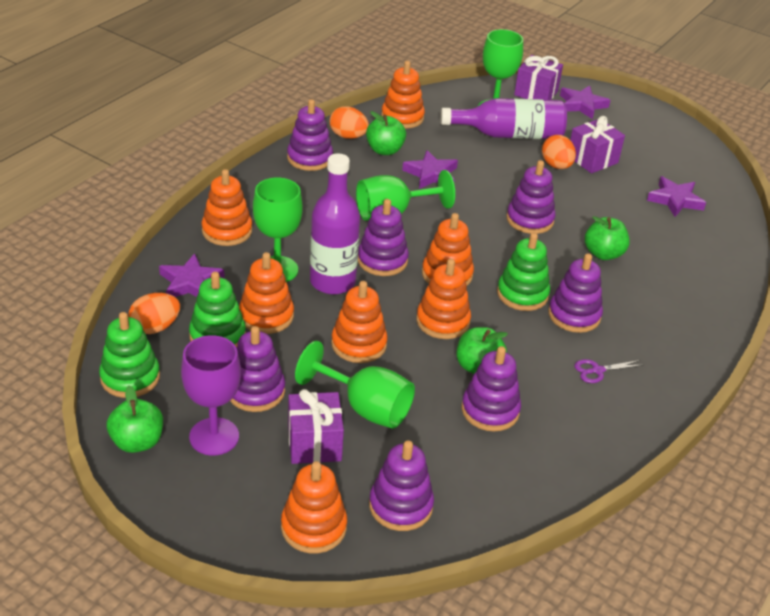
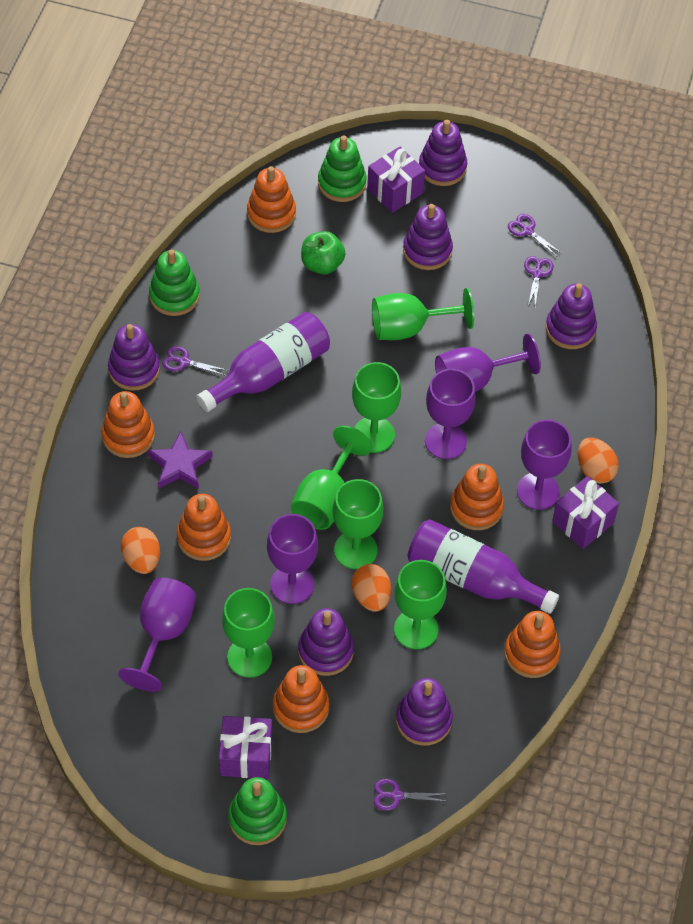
green apple: [107,385,163,453] [366,111,406,155] [457,327,508,374] [585,216,630,260] = 4 -> [301,231,345,274] = 1
green goblet: [253,178,303,282] [295,341,415,429] [356,170,455,221] [478,29,523,106] = 4 -> [222,588,275,678] [291,426,373,530] [333,479,384,569] [352,362,401,453] [372,288,474,340] [394,560,447,649] = 6
orange stacking toy: [202,169,252,246] [239,252,294,334] [281,461,347,554] [331,281,388,363] [381,61,425,129] [416,259,471,339] [422,213,474,286] = 7 -> [102,391,155,458] [177,494,231,561] [247,166,296,233] [273,665,329,733] [450,464,504,530] [504,611,561,678] = 6
purple goblet: [181,335,241,456] = 1 -> [118,578,196,692] [267,514,318,604] [425,369,476,459] [435,334,541,392] [517,420,572,510] = 5
purple scissors: [574,359,643,383] = 1 -> [163,346,227,376] [374,779,445,811] [508,214,561,257] [524,256,553,306] = 4
purple stacking toy: [230,326,285,412] [287,99,333,171] [358,199,409,276] [369,440,434,531] [462,346,521,432] [506,160,556,234] [548,253,603,333] = 7 -> [108,324,160,391] [298,608,354,676] [396,678,453,746] [403,204,453,270] [419,120,467,186] [546,283,597,349] = 6
purple star: [159,253,225,297] [402,150,458,189] [560,85,610,119] [647,176,706,217] = 4 -> [147,431,213,489] = 1

